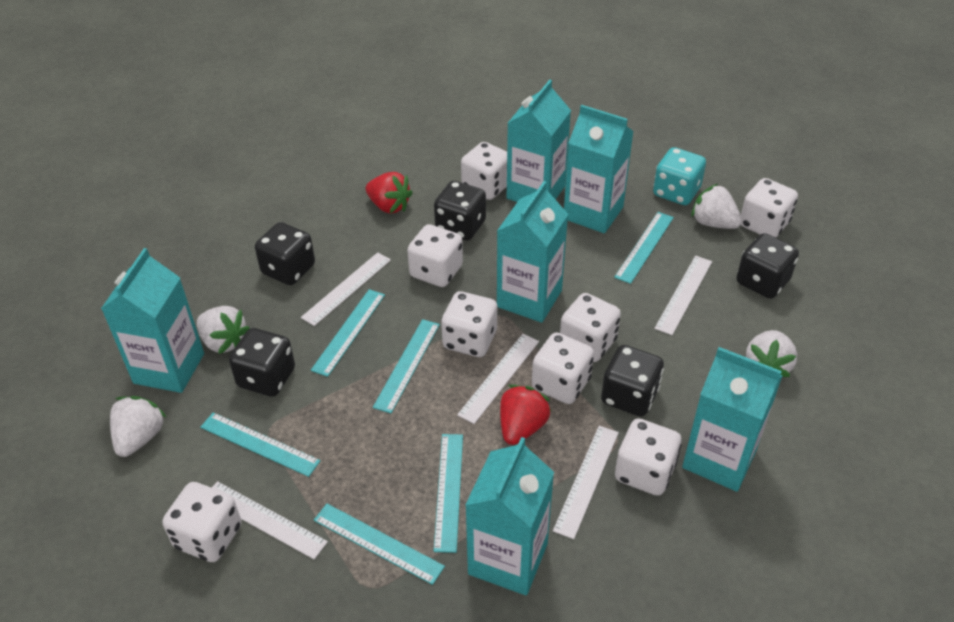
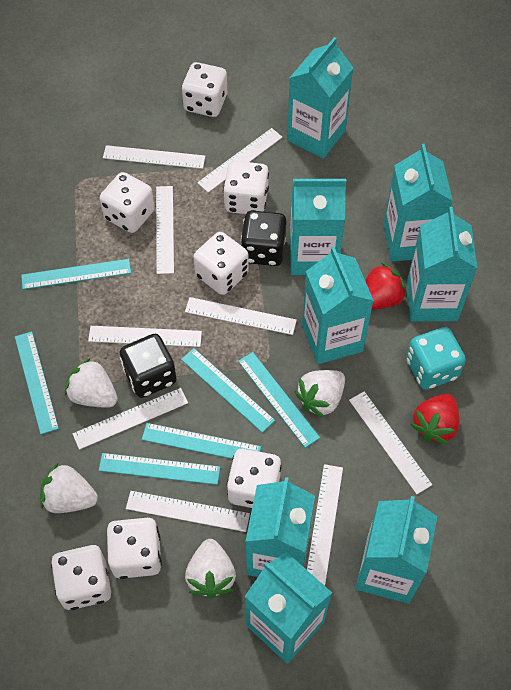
black dice: [229,328,295,397] [255,222,315,285] [434,181,486,240] [601,345,664,417] [736,233,799,299] = 5 -> [120,334,177,398] [241,211,287,266] = 2
turquoise carton: [101,248,204,393] [465,437,554,595] [497,181,568,323] [507,79,571,202] [564,105,634,233] [682,347,783,492] = 6 -> [245,477,315,577] [245,552,332,664] [287,37,353,159] [290,179,346,275] [302,247,374,364] [356,496,437,604] [383,144,453,262] [407,207,477,322] = 8
white dice: [162,482,242,562] [407,224,463,287] [441,291,497,357] [461,142,507,200] [532,332,594,404] [560,293,621,362] [615,418,682,496] [741,178,798,238] = 8 -> [51,545,111,610] [100,172,155,233] [107,517,162,579] [182,62,227,117] [194,232,249,295] [223,161,269,214] [227,449,282,508] = 7
white ruler: [212,481,328,559] [301,252,391,326] [457,334,539,424] [553,426,619,539] [654,256,712,335] = 5 -> [73,388,188,450] [88,326,202,347] [103,145,205,169] [126,491,250,532] [156,186,174,274] [185,297,297,335] [197,128,282,193] [307,464,343,585] [349,391,432,494] = 9

